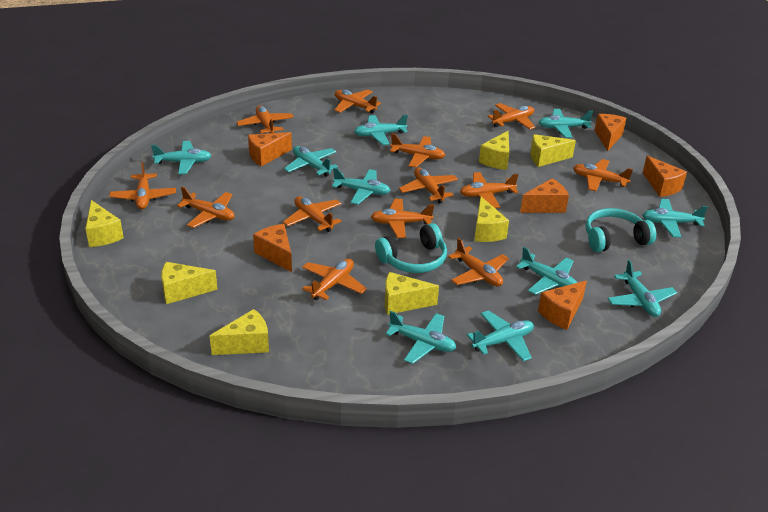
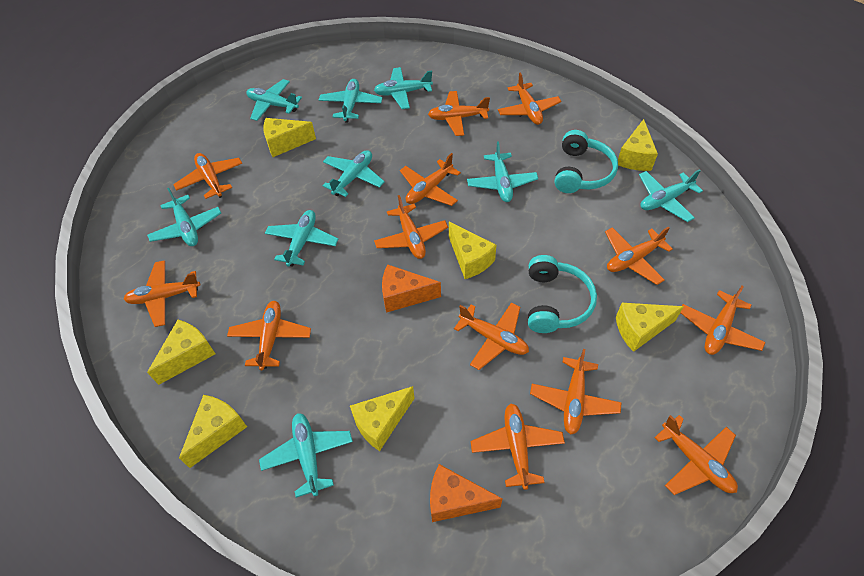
orange cheese: [248,132,292,166] [253,224,292,272] [520,178,569,213] [538,280,587,330] [594,114,627,151] [643,156,687,197] = 6 -> [382,264,441,313] [430,464,503,522] = 2
turquoise plane: [151,141,212,174] [284,146,338,177] [332,168,391,205] [354,115,408,145] [385,311,456,364] [467,310,534,361] [516,247,578,295] [539,109,593,138] [607,260,677,317] [642,199,708,238] = 10 -> [147,188,221,246] [246,79,302,121] [259,413,353,498] [265,210,338,267] [319,79,382,123] [323,150,385,197] [374,67,433,109] [467,141,538,202] [639,169,703,222] = 9

